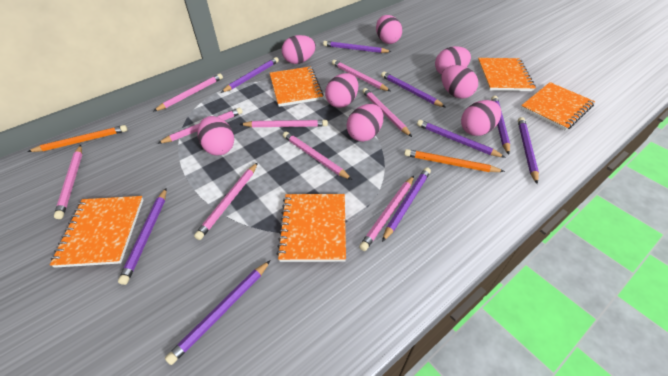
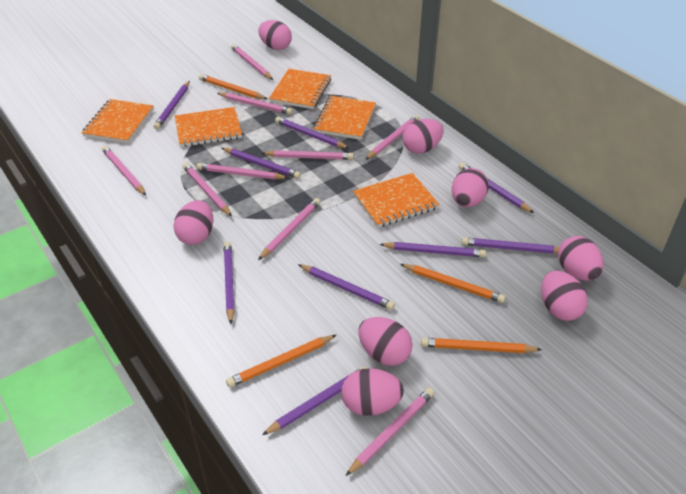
orange pencil: [27,125,128,152] [404,149,505,172] = 2 -> [199,74,267,99] [226,335,336,387] [400,264,506,303] [421,338,542,353] = 4

